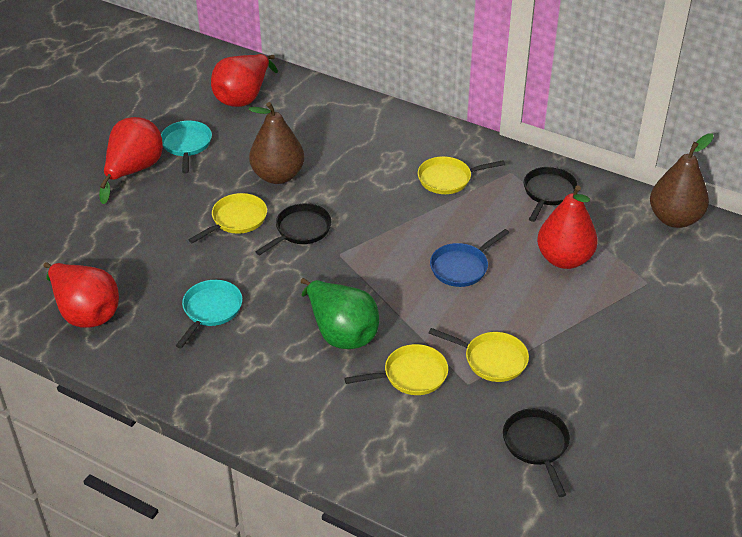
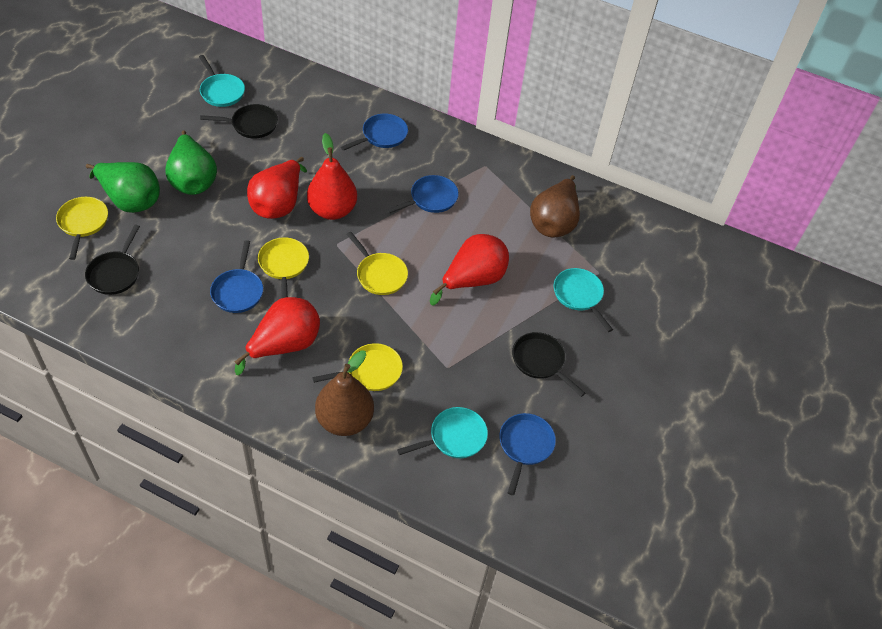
blue pan: [430,229,509,287] = 1 -> [210,240,263,313] [341,114,408,151] [387,175,459,214] [499,413,556,495] = 4
green pear: [301,278,379,349] = 1 -> [86,162,160,213] [165,131,217,195] = 2
turquoise pan: [161,121,212,173] [176,280,242,348] = 2 -> [199,55,245,107] [397,407,488,458] [553,268,613,332] = 3

